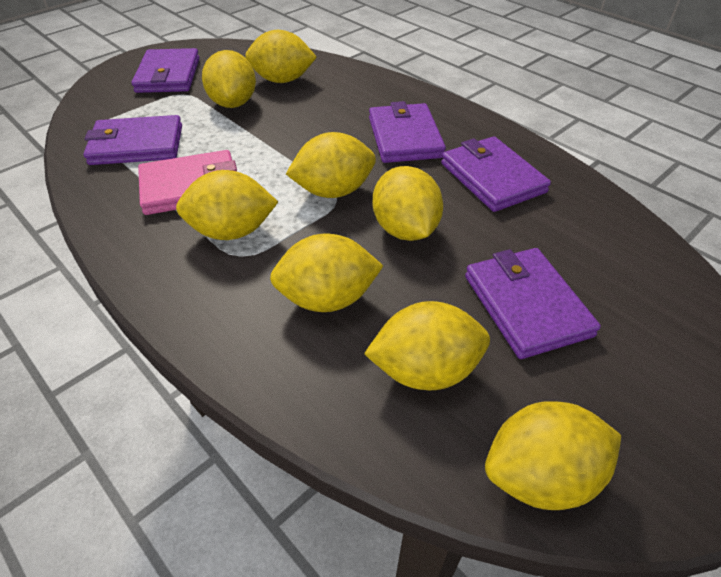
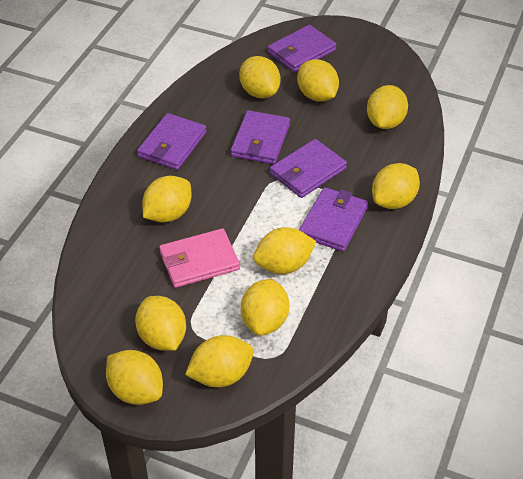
yellow lemon: [176,170,278,240] [202,50,256,108] [245,30,317,83] [270,233,383,312] [286,132,376,198] [364,301,490,390] [373,166,443,241] [485,401,621,510] = 8 -> [106,350,163,405] [135,296,186,351] [142,176,191,223] [185,335,254,387] [239,56,281,98] [241,279,289,336] [253,227,316,274] [297,59,339,101] [367,85,408,129] [372,163,420,209] = 10

